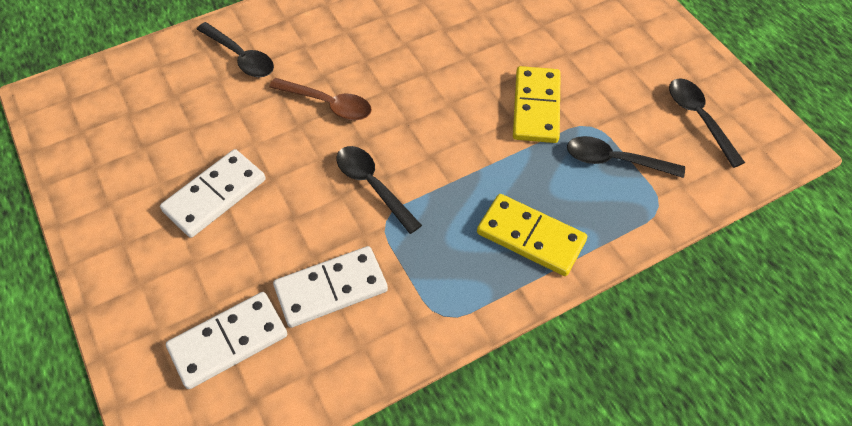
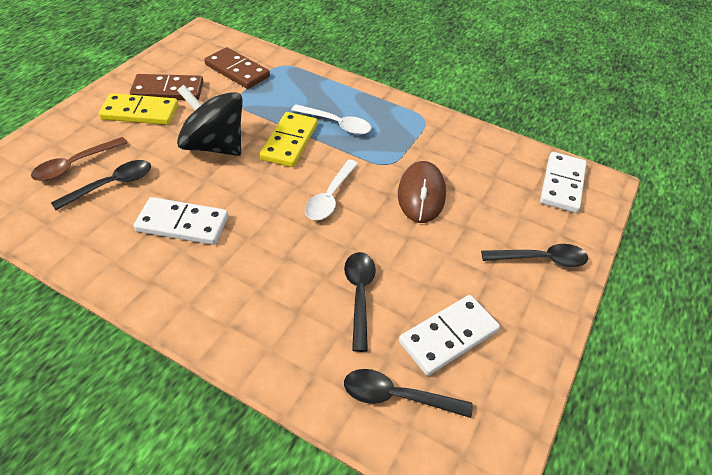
black spinning top: none = 0 -> [177,85,243,156] = 1
brown domino: none = 0 -> [130,74,203,100] [204,47,270,89] = 2
brown mouse: none = 0 -> [398,161,446,223] = 1
white spoon: none = 0 -> [291,104,371,135] [305,160,358,220] = 2

